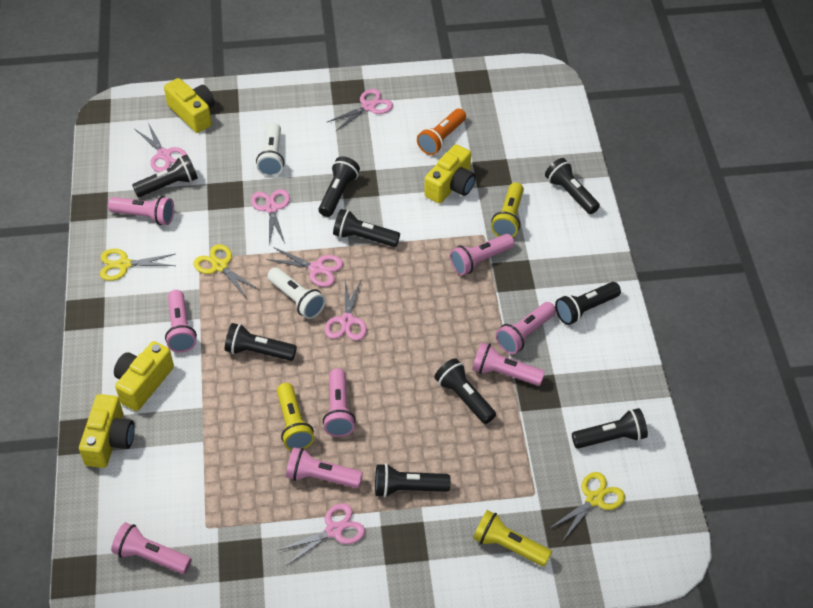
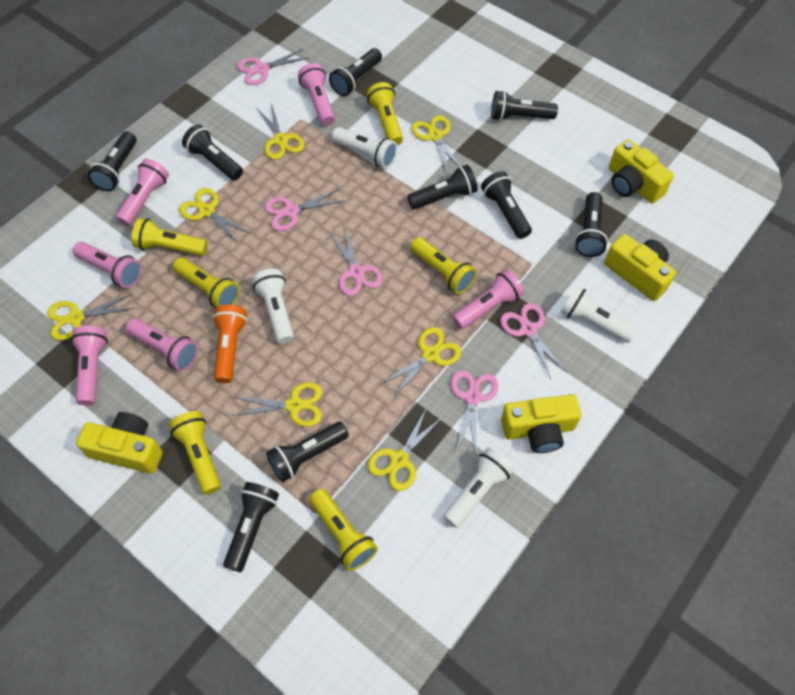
pink flashlight: [108,196,174,225] [111,522,192,574] [165,290,197,353] [286,447,363,488] [323,368,356,437] [450,234,514,275] [472,342,545,386] [496,302,556,354] = 8 -> [71,326,108,405] [73,242,142,288] [116,159,169,226] [126,318,198,371] [298,63,335,126] [452,270,524,329] = 6
pink scissors: [135,123,187,172] [251,189,290,244] [266,247,343,287] [277,503,365,566] [325,280,367,341] [326,89,393,131] = 6 -> [237,49,309,85] [264,189,344,231] [329,226,383,296] [451,370,498,452] [500,303,568,379] = 5
white flashlight: [256,123,284,177] [267,267,326,319] = 2 -> [252,269,294,344] [332,127,397,168] [443,448,514,528] [561,286,638,343] = 4
yellow flashlight: [277,383,314,450] [473,510,552,566] [491,182,524,237] = 3 -> [131,218,208,256] [169,411,221,495] [173,257,239,308] [309,489,378,571] [366,82,403,145] [410,237,476,294] = 6
yellow scissors: [100,249,176,281] [193,244,260,298] [548,472,625,542] = 3 -> [47,294,135,340] [179,188,251,243] [232,382,322,427] [256,103,304,160] [368,407,443,491] [381,327,461,397] [411,115,460,174] = 7

